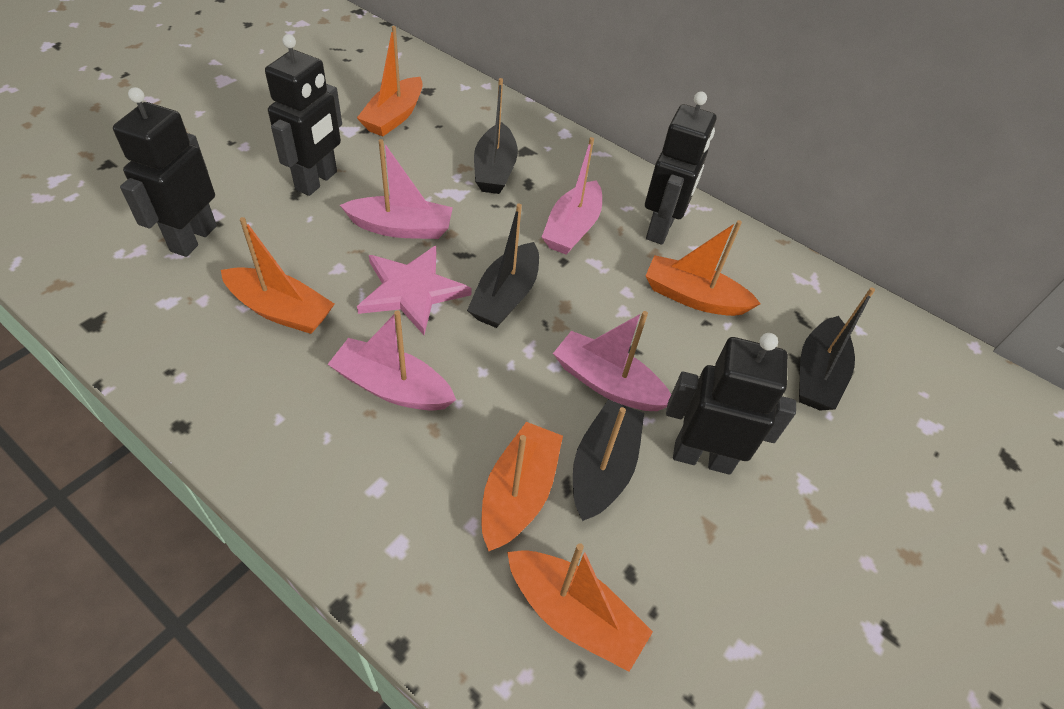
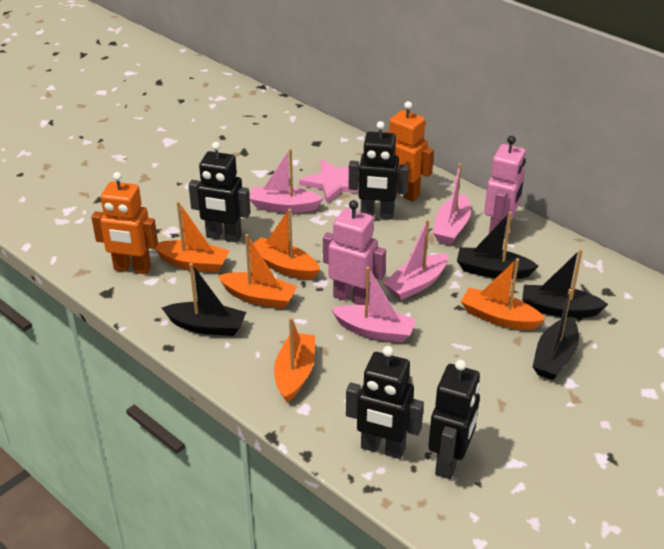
orange robot: none = 0 -> [91,172,158,274] [384,101,434,201] = 2
pink robot: none = 0 -> [323,200,386,305] [484,136,526,233] = 2

